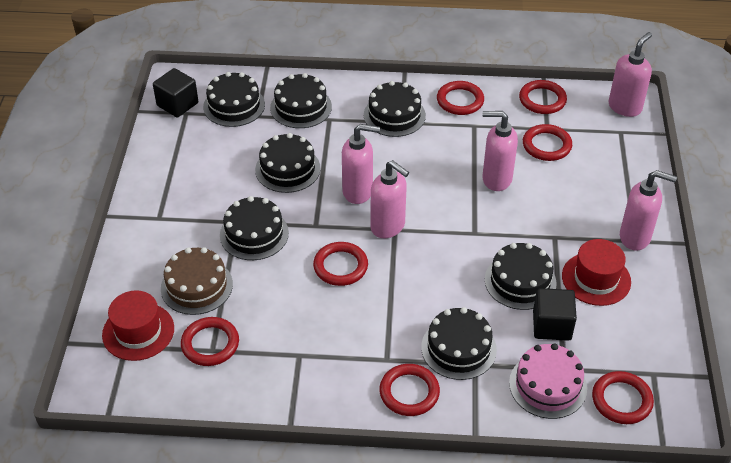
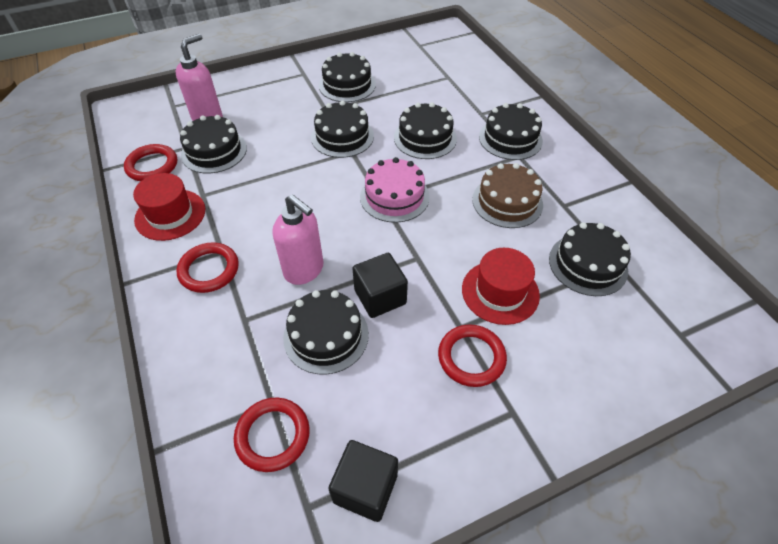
pink soap dispenser: [342,124,380,204] [370,160,409,238] [482,111,518,191] [608,32,652,117] [620,170,677,251] = 5 -> [176,34,223,121] [273,194,324,285] = 2
red ring: [181,317,239,366] [313,242,368,286] [379,364,440,416] [437,81,484,115] [519,80,567,114] [523,124,572,161] [592,371,654,424] = 7 -> [124,144,177,181] [176,242,239,293] [234,397,310,472] [438,324,507,387] = 4

